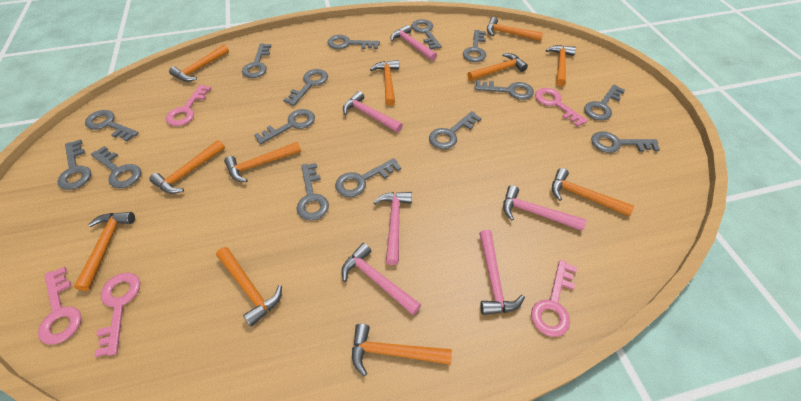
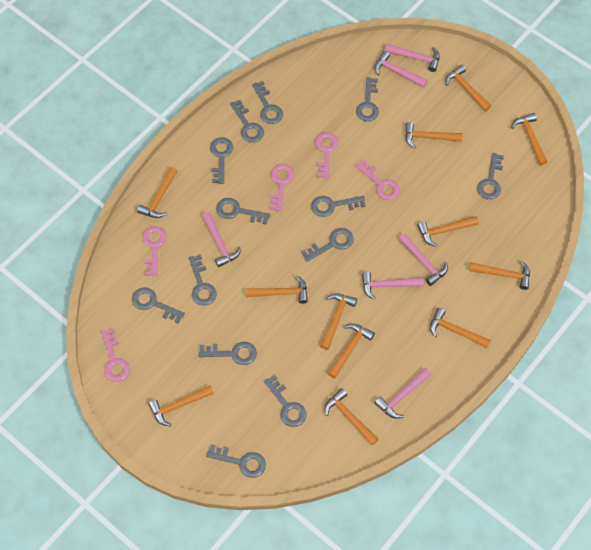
grey key: [57,139,91,190] [85,110,139,142] [91,146,141,188] [242,43,271,78] [254,109,315,144] [283,69,328,106] [297,163,329,220] [327,35,380,49] [335,158,401,197] [411,19,442,49] [429,111,481,149] [463,30,486,62] [475,80,534,100] [584,85,625,120] [591,131,660,153] = 15 -> [132,287,185,323] [189,255,217,306] [198,342,257,365] [206,444,266,478] [210,137,233,184] [216,198,270,225] [230,99,264,143] [252,81,283,124] [264,375,306,427] [301,228,354,262] [311,196,366,217] [356,77,379,121] [477,153,504,199] = 13
orange hammer: [74,212,135,291] [149,140,225,194] [169,44,229,82] [216,247,282,326] [224,142,301,182] [352,324,452,376] [370,60,399,106] [468,53,528,81] [487,17,543,41] [546,45,576,87] [552,168,634,216] = 11 -> [137,167,177,218] [148,386,214,426] [246,275,308,304] [320,294,357,350] [325,388,379,445] [328,324,375,379] [405,122,463,148] [418,216,479,247] [430,308,491,348] [445,65,491,111] [469,261,530,290] [511,113,548,165] = 12

